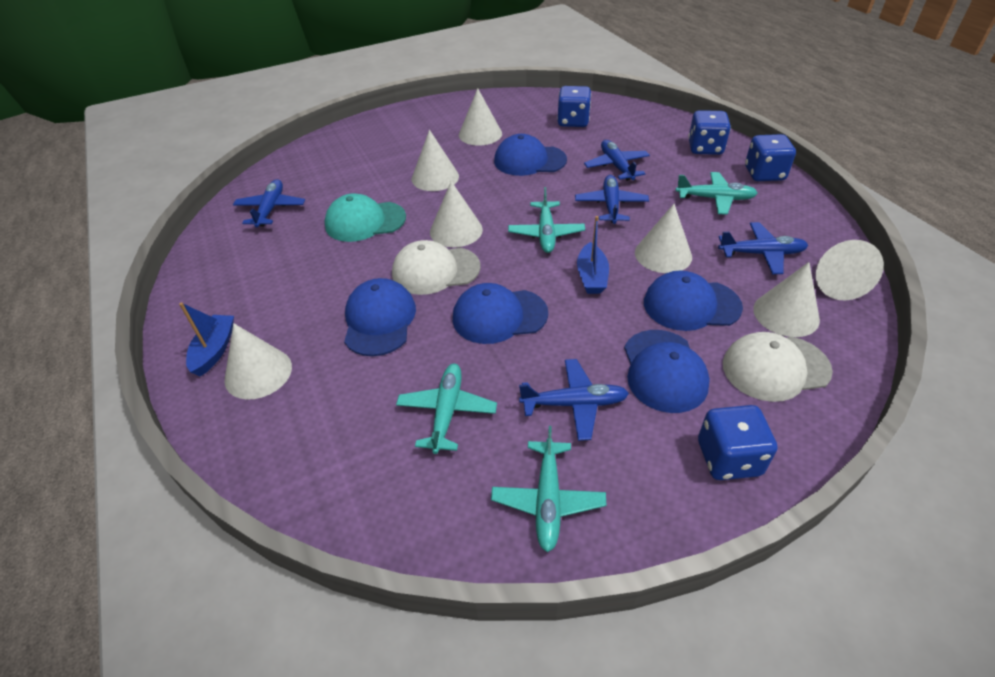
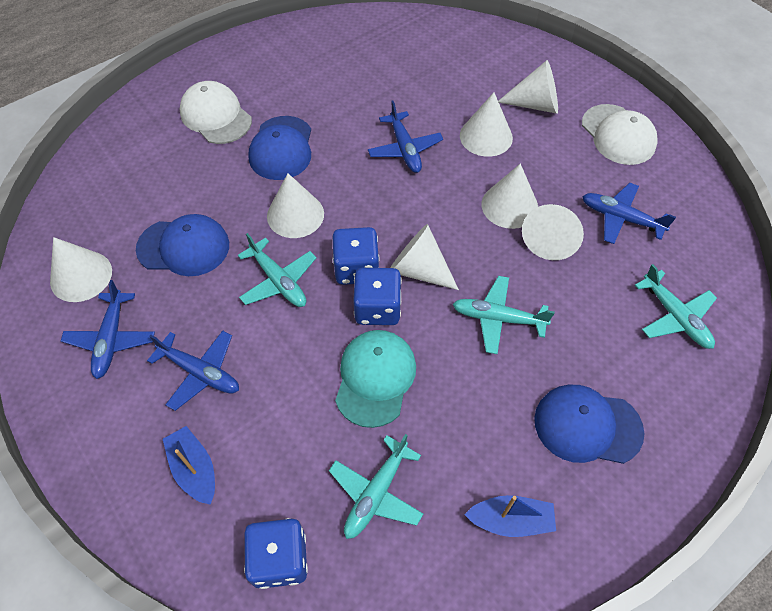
blue cap: [344,278,416,356] [453,283,548,344] [494,134,567,176] [624,330,710,413] [644,271,743,331] = 5 -> [136,214,229,276] [248,116,311,180] [534,385,645,464] = 3
blue dice: [557,86,591,127] [688,110,731,155] [698,405,777,480] [745,134,796,181] = 4 -> [244,518,308,589] [333,227,379,285] [353,268,402,325] = 3
blue plane: [233,179,305,228] [519,359,629,441] [575,175,649,224] [584,140,650,181] [718,222,808,274] = 5 -> [61,280,155,379] [147,331,239,411] [368,100,443,173] [582,183,676,244] = 4

